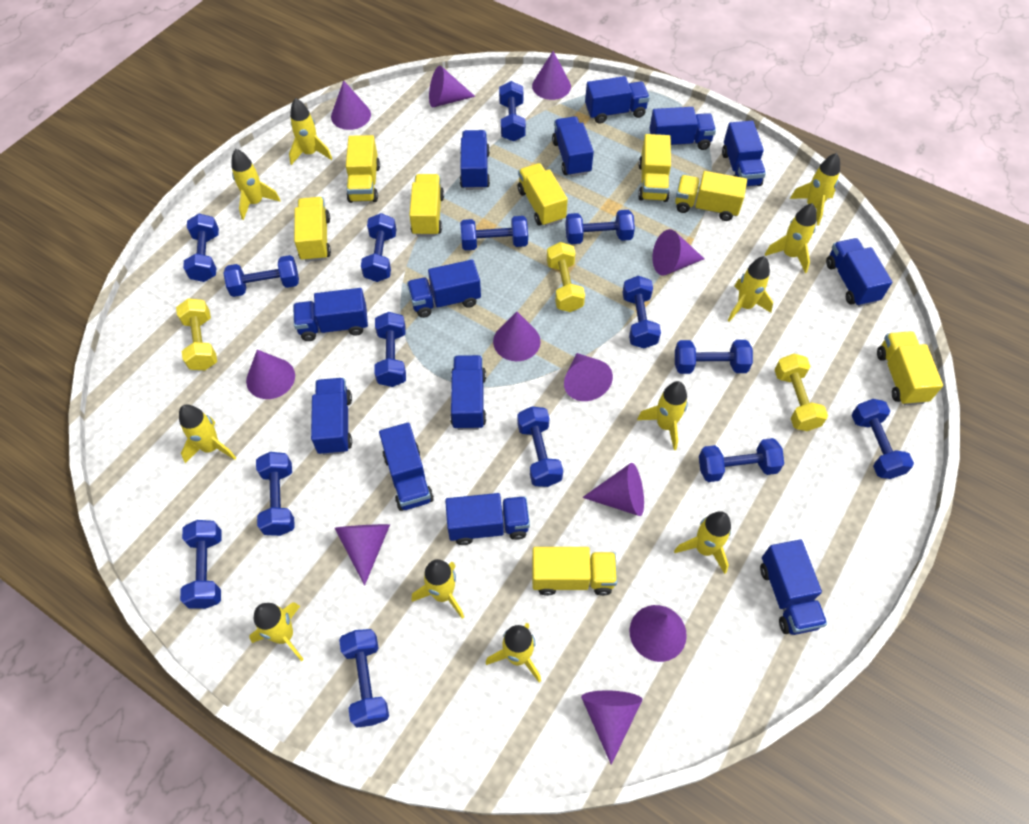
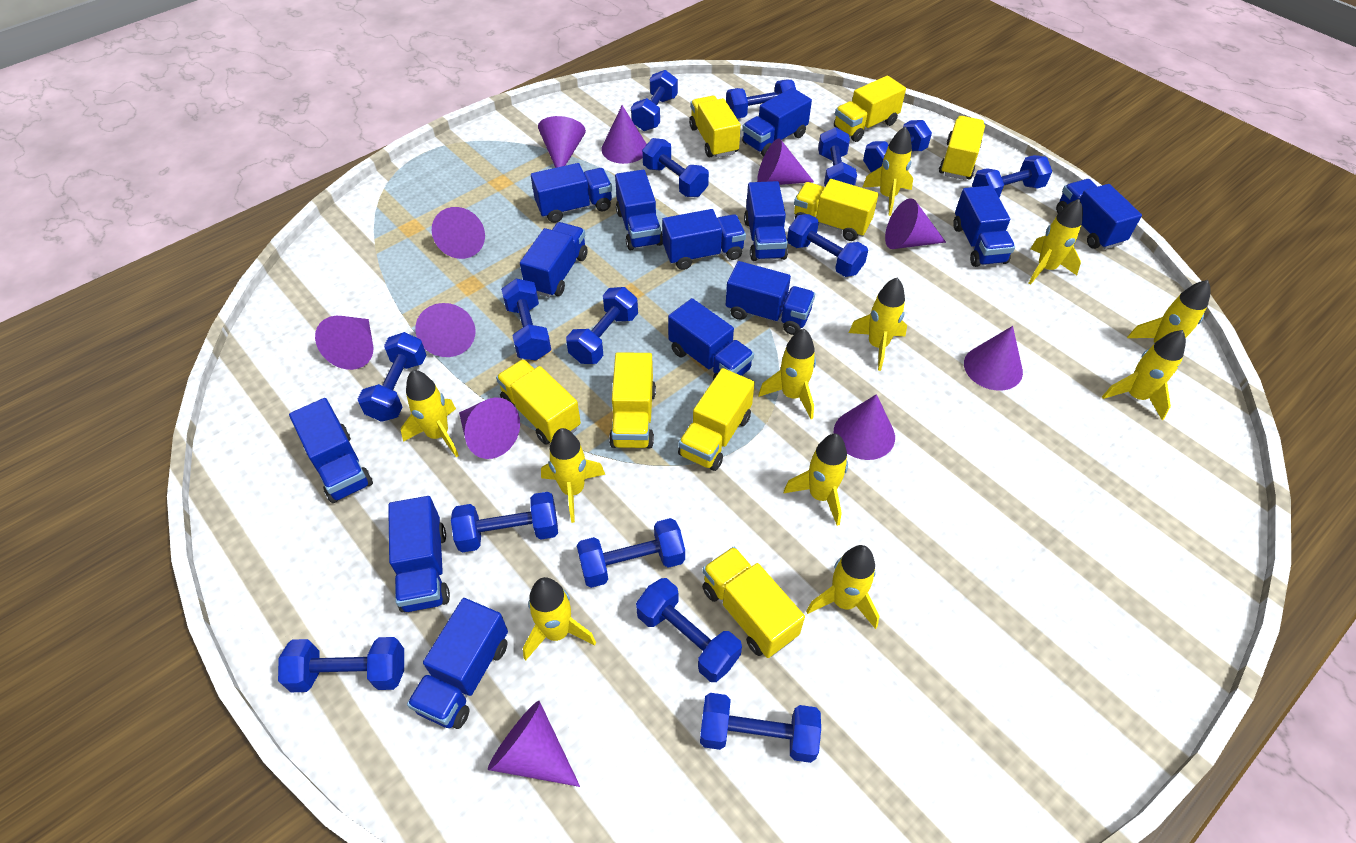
yellow dumbbell: [176,298,217,371] [547,242,585,312] [775,354,828,431] = 3 -> none = 0

